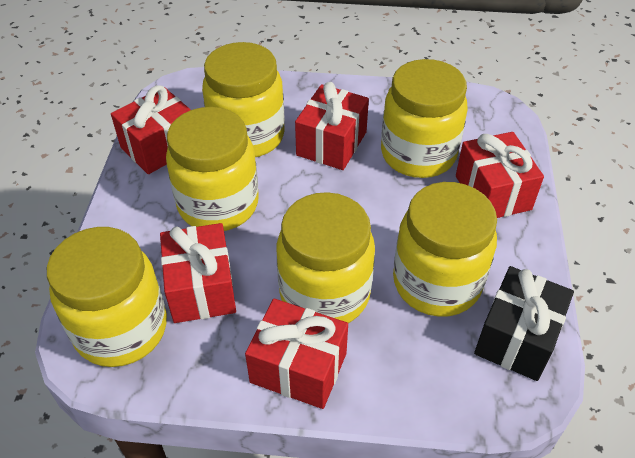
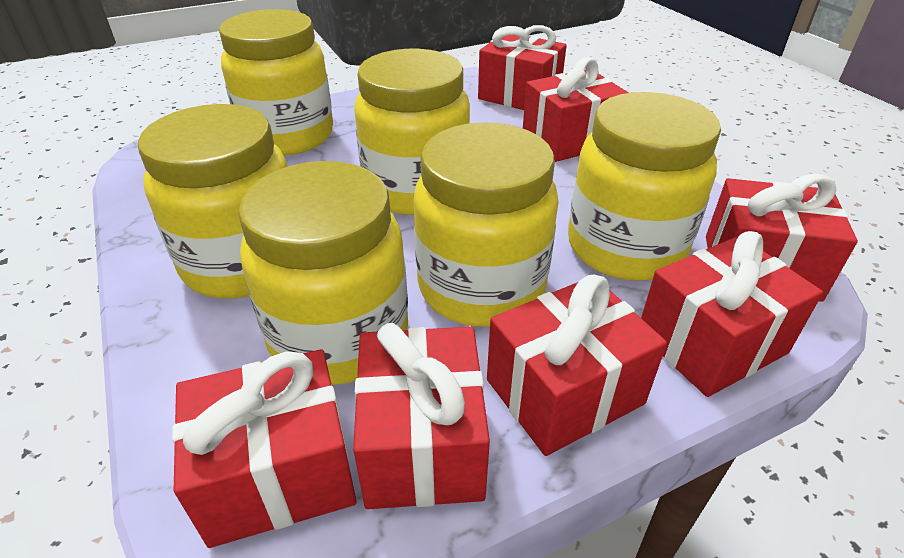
black gift: [474,266,574,381] = 1 -> none = 0
red gift: [111,85,191,174] [160,223,236,323] [245,299,348,409] [295,82,369,170] [456,132,544,218] = 5 -> [172,349,357,548] [353,323,490,509] [478,25,567,110] [487,275,667,456] [523,58,629,162] [641,231,823,397] [706,174,858,302] = 7

